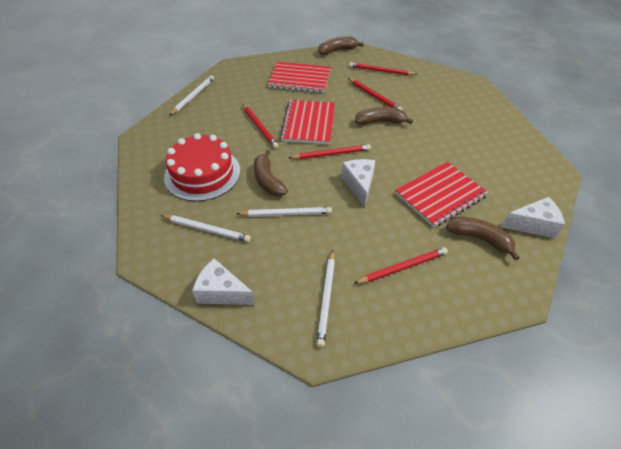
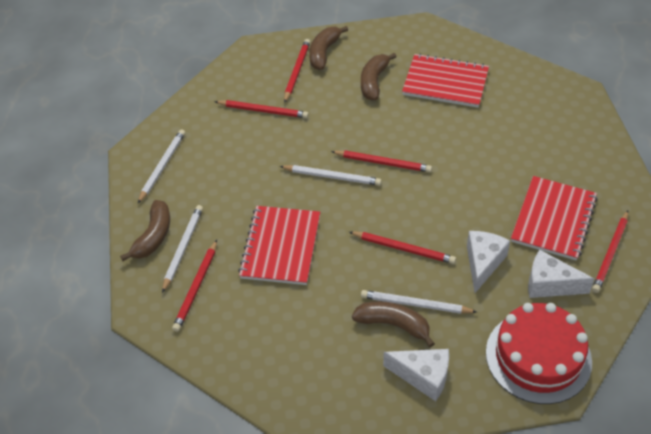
red pencil: [243,104,279,148] [289,144,371,159] [348,78,402,110] [349,62,418,75] [353,247,448,284] = 5 -> [172,240,217,332] [214,100,309,118] [284,39,310,103] [331,150,432,172] [349,231,456,264] [592,211,628,293] = 6

